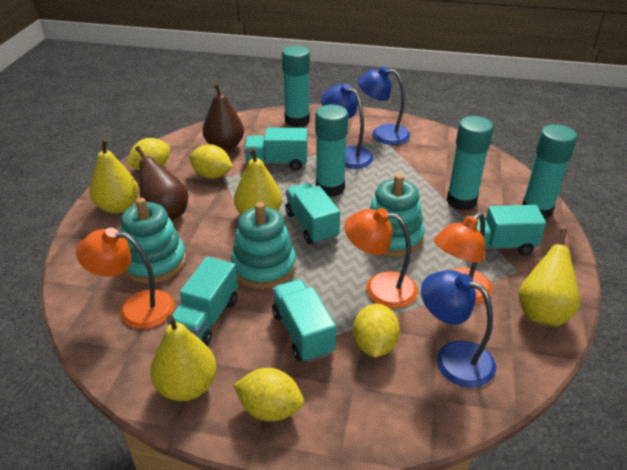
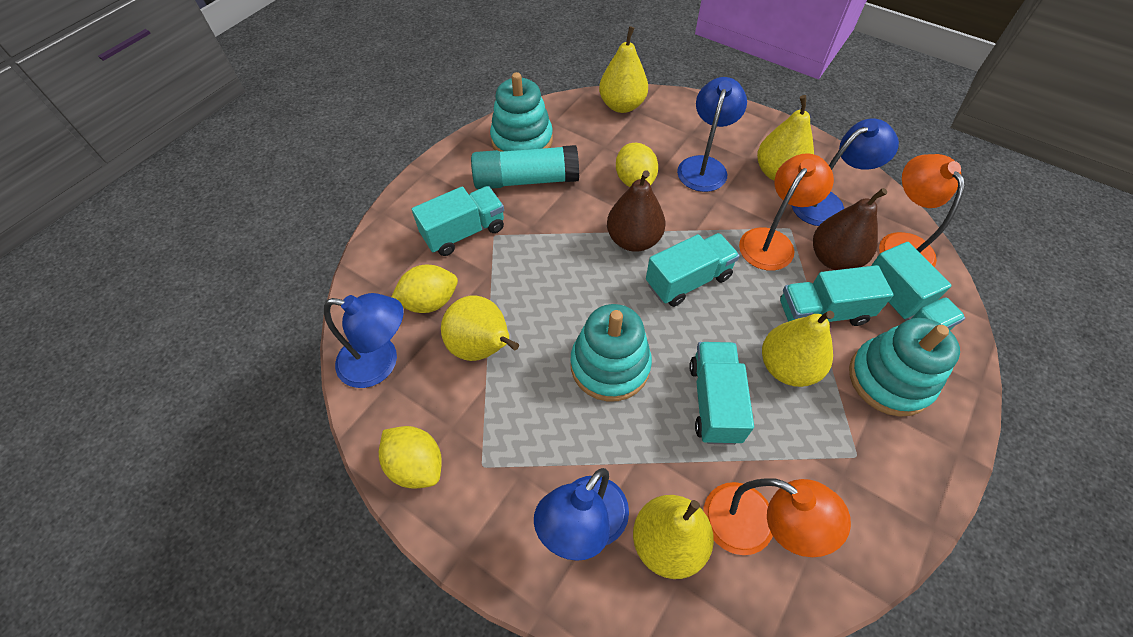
blue lamp: [321,83,374,169] [357,66,410,145] [421,270,496,388] = 3 -> [324,293,404,388] [534,468,629,561] [677,77,747,192] [792,119,899,226] = 4
turquoise glue stick: [282,46,310,127] [315,104,348,197] [447,116,493,210] [522,124,577,219] = 4 -> [471,145,579,189] = 1
yellow lemon: [127,138,170,171] [189,144,233,179] [233,368,304,422] [353,304,400,357] = 4 -> [379,426,442,489] [391,265,458,313] [616,143,658,187] = 3
yellow pear: [89,138,139,214] [150,314,217,401] [234,147,282,215] [518,229,580,326] = 4 -> [441,296,519,361] [599,26,648,113] [633,495,714,579] [757,95,814,181] [762,311,834,387] = 5

